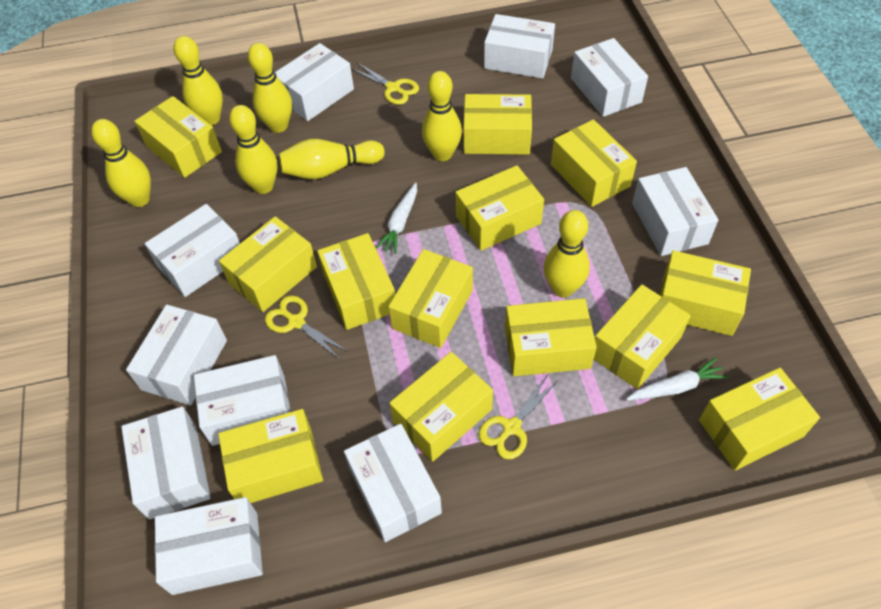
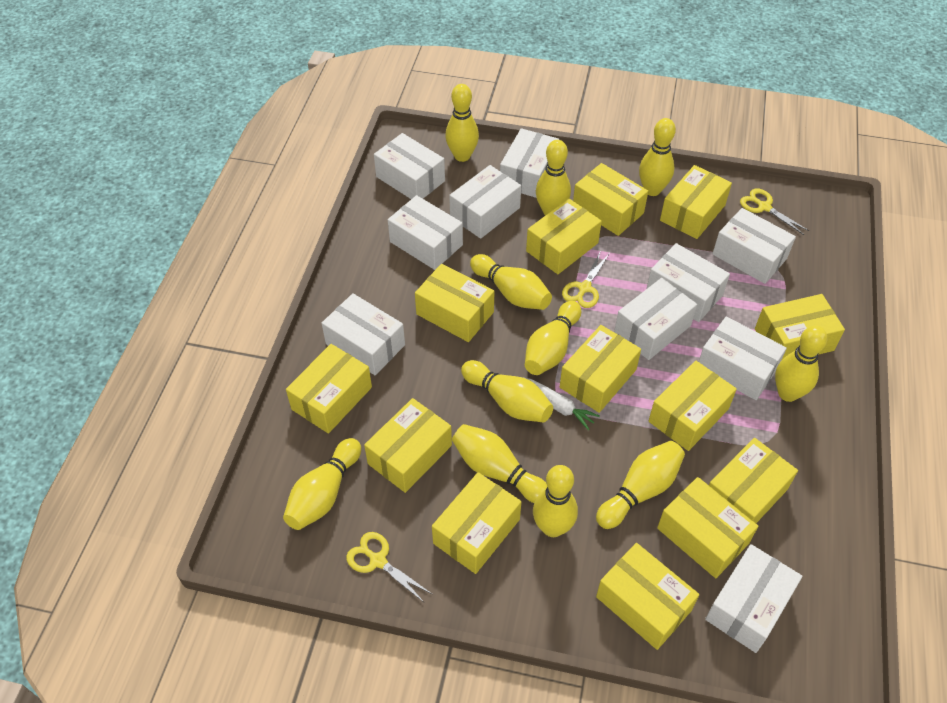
white carrot: [376,183,417,254] [626,358,728,401] = 2 -> [522,377,600,430] = 1
yellow bowling pin: [91,119,151,207] [173,36,223,125] [229,105,278,194] [248,43,292,133] [279,139,385,179] [422,71,462,161] [544,210,590,298] = 7 -> [283,438,361,530] [445,84,479,162] [452,424,547,503] [461,360,553,423] [470,254,552,310] [525,301,581,375] [533,465,578,537] [536,140,571,216] [596,441,685,529] [639,118,676,196] [775,326,827,402] = 11

